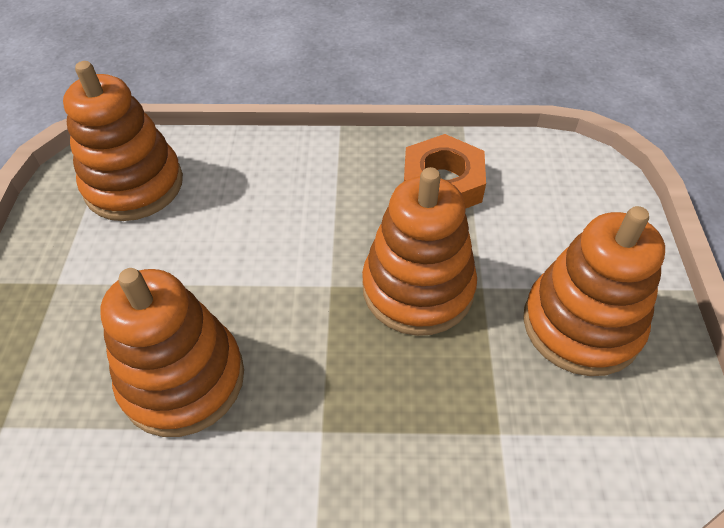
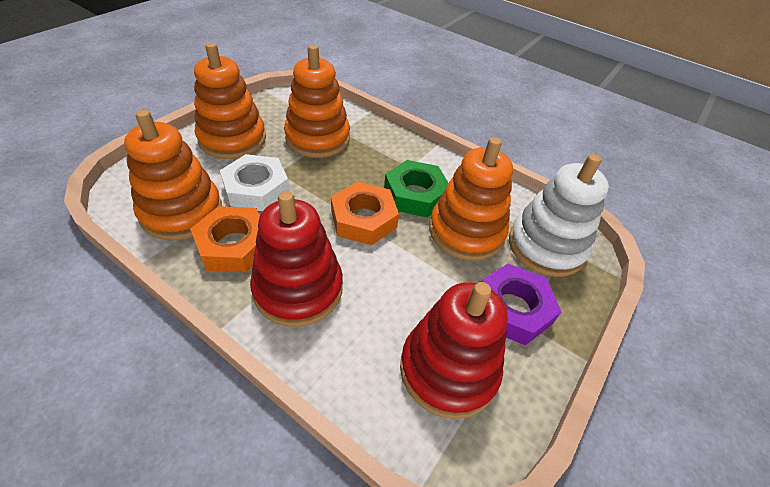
green nut: none = 0 -> [384,160,448,217] = 1
orange nut: [404,134,486,209] = 1 -> [190,206,260,272] [331,181,399,245] = 2
purple nut: none = 0 -> [480,264,561,345] = 1
red stacking toy: none = 0 -> [250,191,343,327] [400,282,508,419] = 2
white nut: none = 0 -> [220,154,290,211] = 1
white stacking toy: none = 0 -> [509,154,609,277] = 1

